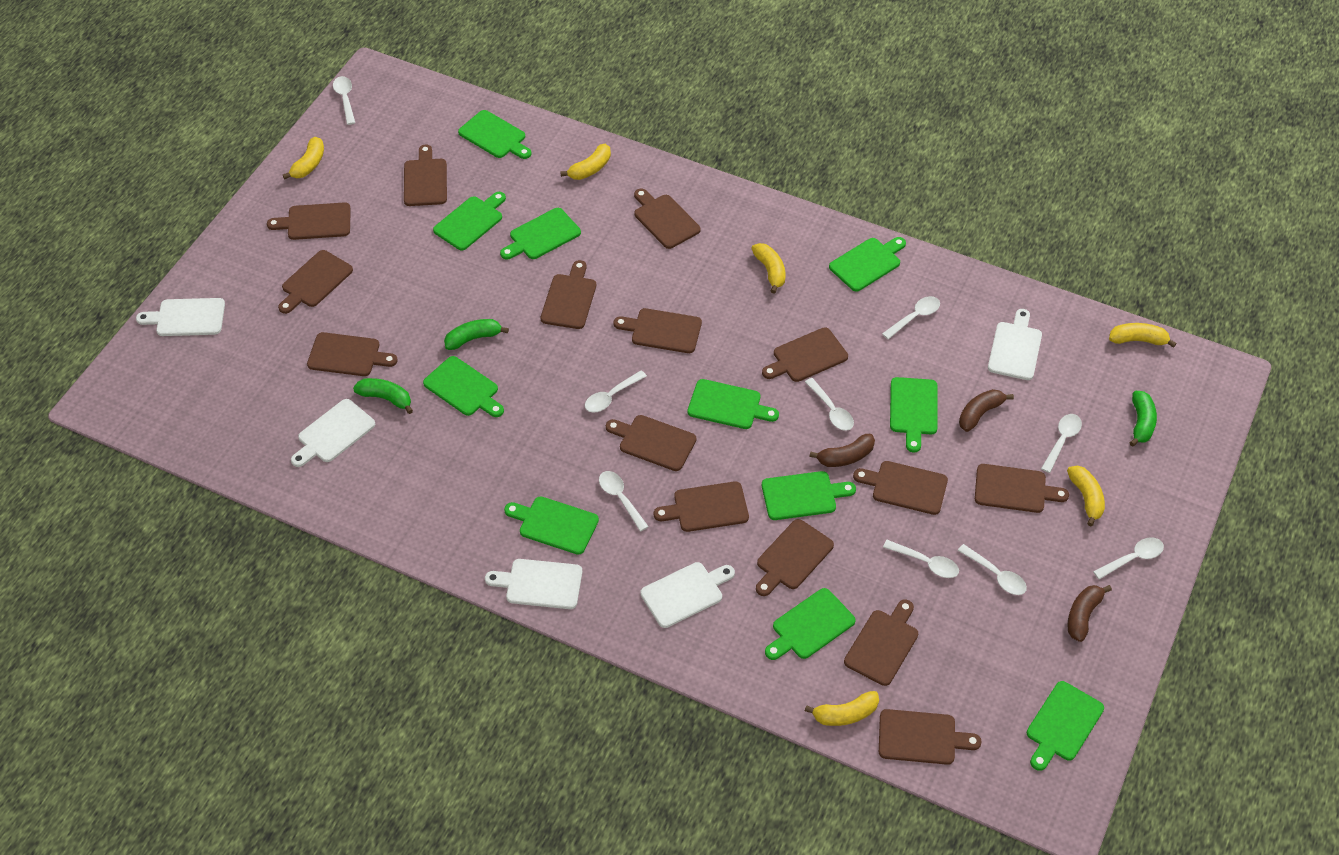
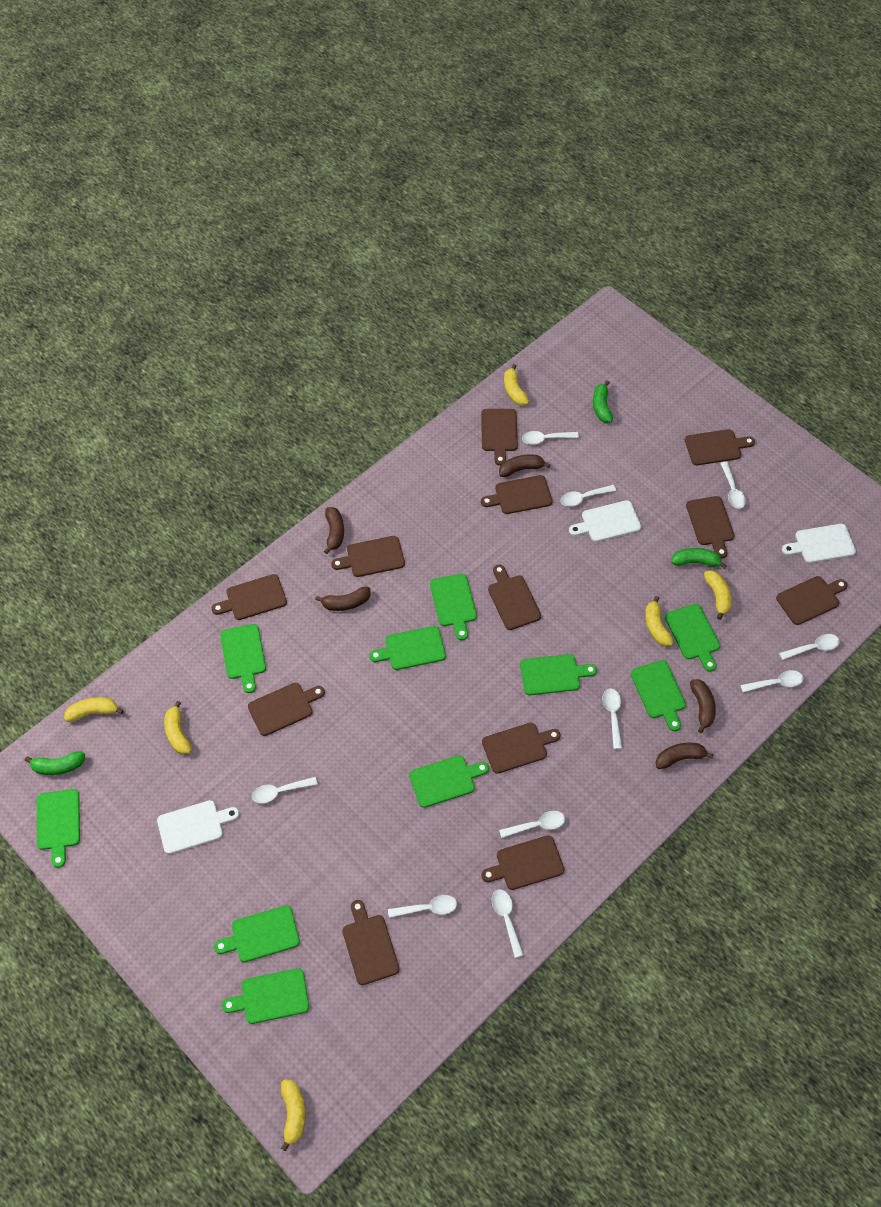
brown banana: [809,434,875,467] [959,389,1014,432] [1068,585,1112,642] = 3 -> [315,587,370,611] [324,507,344,554] [499,455,551,477] [655,743,714,769] [690,679,716,733] = 5
brown cutting board: [267,202,351,240] [278,250,353,314] [307,332,398,376] [404,144,447,206] [541,260,596,329] [606,415,696,471] [614,308,702,353] [634,189,701,249] [654,481,749,532] [756,519,834,596] [762,328,848,382] [844,599,918,686] [853,461,948,515] [879,709,982,765] [975,464,1069,513] = 15 -> [212,574,287,620] [248,683,325,736] [331,536,405,577] [342,900,399,985] [481,409,518,466] [481,475,553,514] [481,835,564,890] [482,723,561,774] [488,565,541,630] [685,429,755,465] [686,496,735,559] [776,576,848,625] = 12
green cutting board: [423,356,504,417] [433,192,506,250] [458,110,532,159] [500,208,581,260] [504,496,599,555] [687,379,779,429] [762,471,856,520] [765,588,856,660] [829,237,906,291] [890,377,938,453] [1027,681,1104,771] = 11 -> [37,789,80,868] [214,905,300,962] [220,624,266,693] [222,968,309,1024] [369,626,446,670] [409,755,489,808] [430,574,477,640] [520,654,597,695] [631,660,686,731] [665,604,720,672] = 10
white cutting board: [136,298,225,336] [291,399,375,467] [485,559,582,609] [640,562,735,628] [988,309,1042,380] = 5 -> [157,800,239,854] [569,500,641,542] [782,524,856,563] = 3
white spoon: [333,76,355,125] [585,370,647,413] [599,471,649,531] [805,378,854,431] [882,296,940,339] [883,540,959,578] [957,544,1027,595] [1041,414,1082,473] [1093,537,1164,579] = 9 -> [252,777,317,803] [388,895,457,918] [491,889,523,958] [499,811,565,838] [522,431,579,445] [561,485,616,507] [602,689,622,749] [720,462,746,509] [740,670,803,692] [779,634,840,660] = 10

